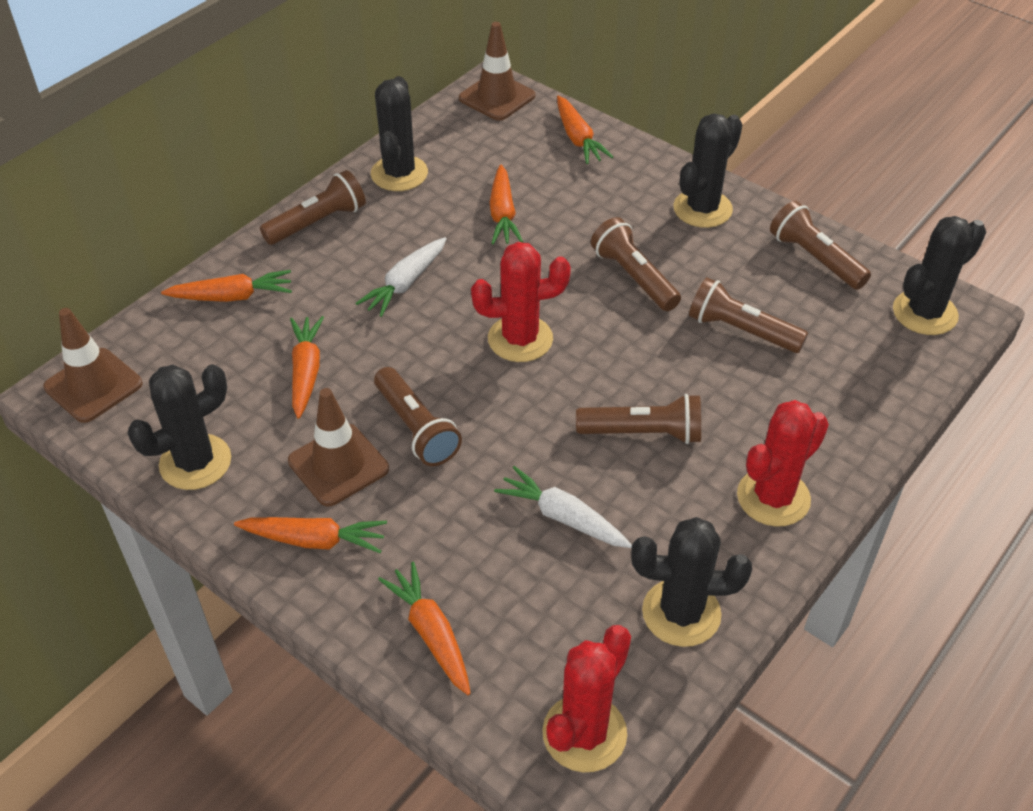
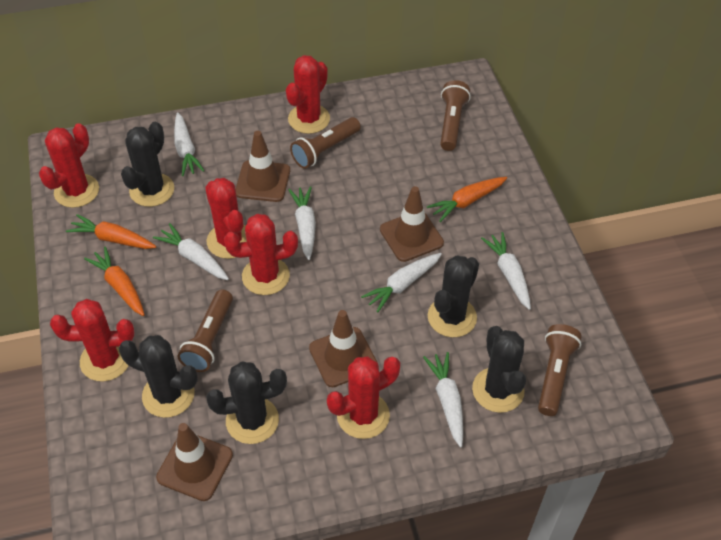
brown flashlight: [260,170,366,245] [374,367,462,466] [576,394,701,444] [591,217,681,311] [689,277,808,353] [770,201,871,290] = 6 -> [178,290,233,372] [290,117,361,169] [440,80,471,151] [538,324,582,416] = 4
brown traffic cone: [43,308,142,423] [288,388,389,506] [459,22,535,121] = 3 -> [156,423,233,501] [236,131,290,202] [309,310,377,387] [380,186,444,262] = 4
orange carrot: [161,270,292,302] [234,517,387,553] [290,316,324,419] [378,561,471,695] [489,165,523,244] [557,95,613,164] = 6 -> [66,214,156,249] [84,247,144,316] [427,177,507,222] = 3
red cactus: [471,242,571,362] [542,625,631,772] [737,400,829,527] = 3 -> [39,123,99,208] [50,299,134,382] [205,178,247,259] [224,214,298,295] [286,55,330,134] [327,357,400,439] = 6
white carrot: [355,237,447,317] [494,466,632,548] = 2 -> [153,223,229,280] [174,112,205,176] [288,186,316,260] [361,253,442,313] [423,352,463,447] [481,232,531,310] = 6

